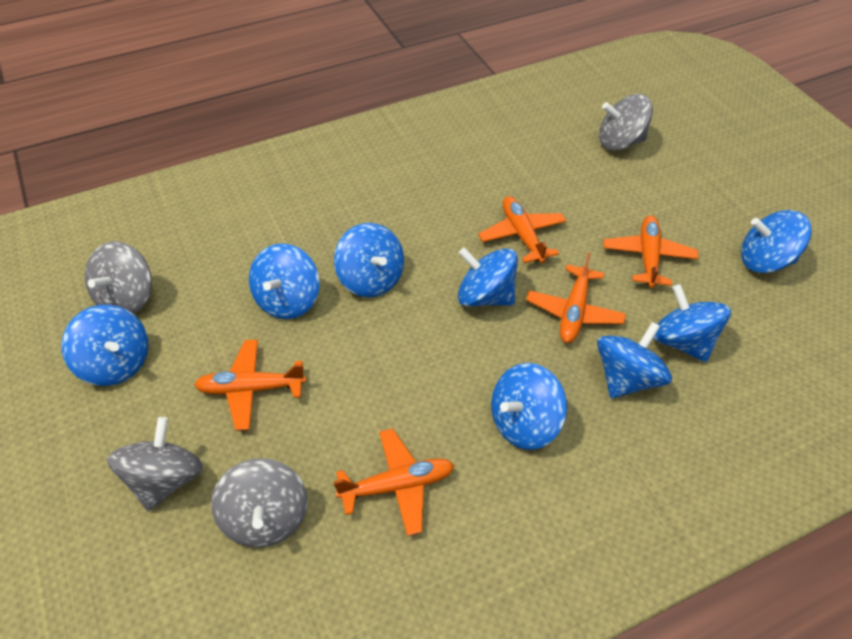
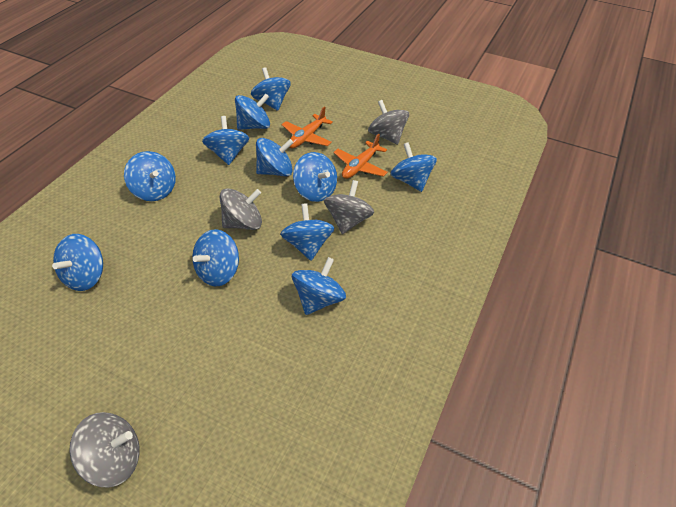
blue spinning top: [61,305,148,386] [249,243,320,319] [334,223,404,297] [458,247,518,307] [491,363,567,450] [597,322,672,398] [654,284,731,362] [741,210,812,273] = 8 -> [52,234,103,291] [124,151,176,201] [192,229,239,286] [202,116,249,165] [235,94,270,130] [251,67,291,111] [256,138,293,176] [281,203,334,261] [292,257,346,315] [293,152,337,202] [390,142,437,192] = 11
orange plane: [194,340,306,431] [333,429,454,536] [478,196,566,263] [526,252,626,343] [603,216,699,288] = 5 -> [282,106,333,148] [333,134,388,179] = 2

